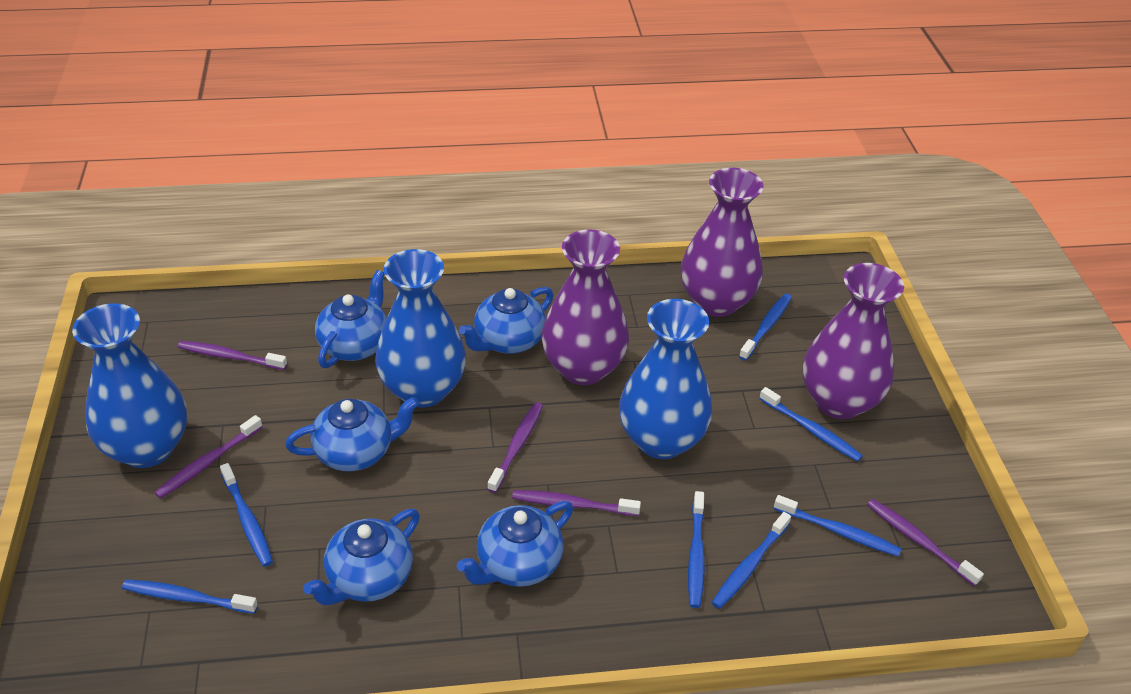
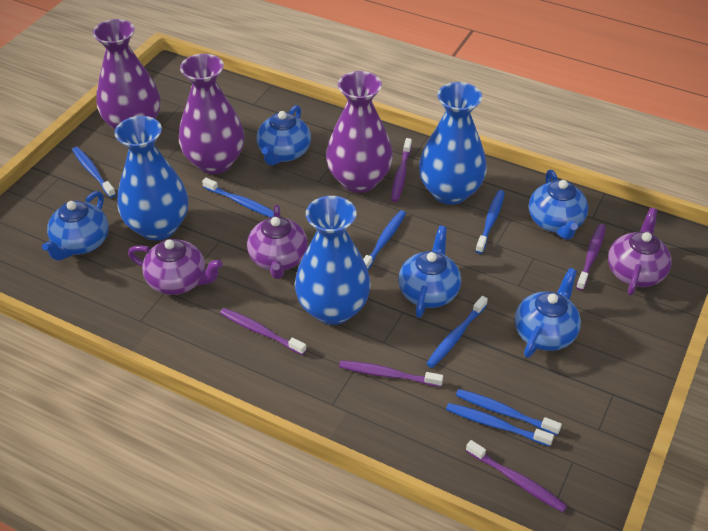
purple teapot: none = 0 -> [128,239,223,295] [247,205,308,279] [608,208,672,295] = 3

